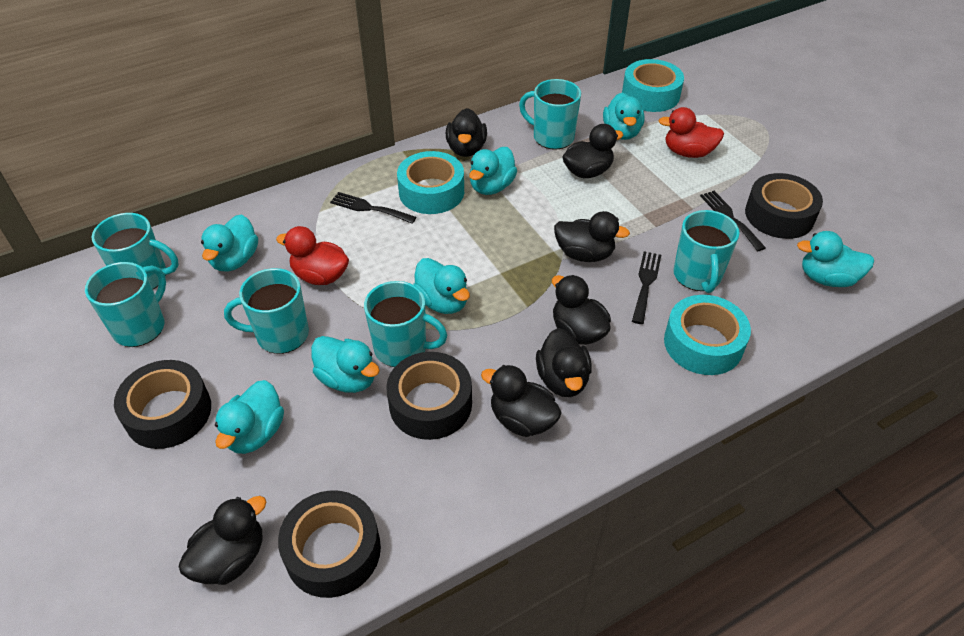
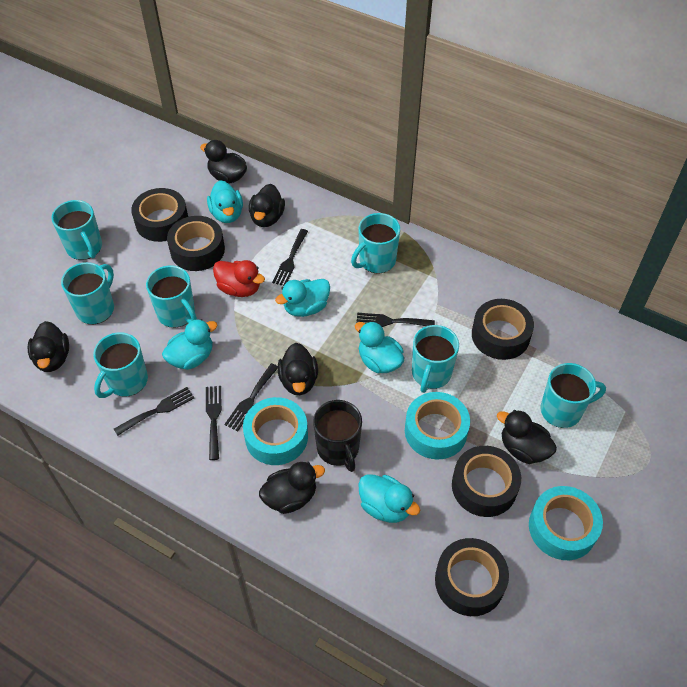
black duck: [178,496,266,585] [446,108,487,157] [481,365,562,437] [536,328,592,397] [552,275,611,345] [554,211,630,262] [563,124,623,178] = 7 -> [27,321,69,372] [200,140,247,183] [249,184,285,227] [259,462,325,514] [278,343,318,395] [497,410,557,464] = 6
black fork: [330,192,417,224] [632,251,661,324] [700,191,766,251] = 3 -> [114,387,194,436] [206,386,222,460] [224,363,278,431] [272,229,308,286] [356,313,435,327] = 5
black mug: none = 0 -> [313,400,362,472] = 1
black tape: [114,360,211,449] [278,490,381,598] [386,352,472,440] [745,173,823,239] = 4 -> [131,188,188,242] [167,216,225,271] [435,538,509,616] [452,446,521,517] [472,299,534,360] = 5
red duck: [276,226,349,285] [658,107,724,158] = 2 -> [213,260,265,297] = 1
turquoise duck: [201,214,258,271] [215,380,284,454] [311,336,380,393] [413,258,470,314] [469,147,517,195] [603,93,644,140] [797,231,874,287] = 7 -> [162,319,218,370] [207,180,243,223] [275,279,330,317] [355,321,404,373] [358,474,420,523] = 5
turquoise mug: [85,262,166,347] [92,213,179,289] [224,268,309,354] [364,281,447,367] [519,79,581,150] [673,210,740,293] = 6 -> [51,200,102,260] [61,262,114,324] [93,332,148,398] [146,266,197,328] [351,213,400,274] [412,325,459,393] [540,363,606,428] = 7

